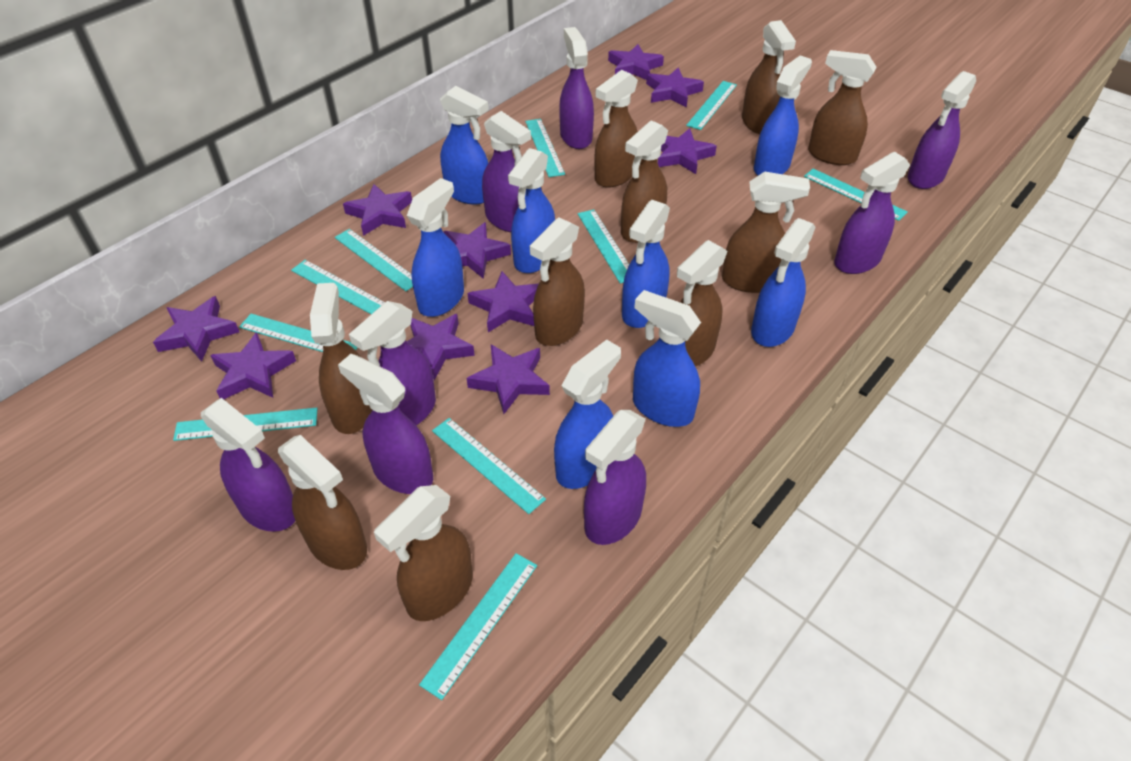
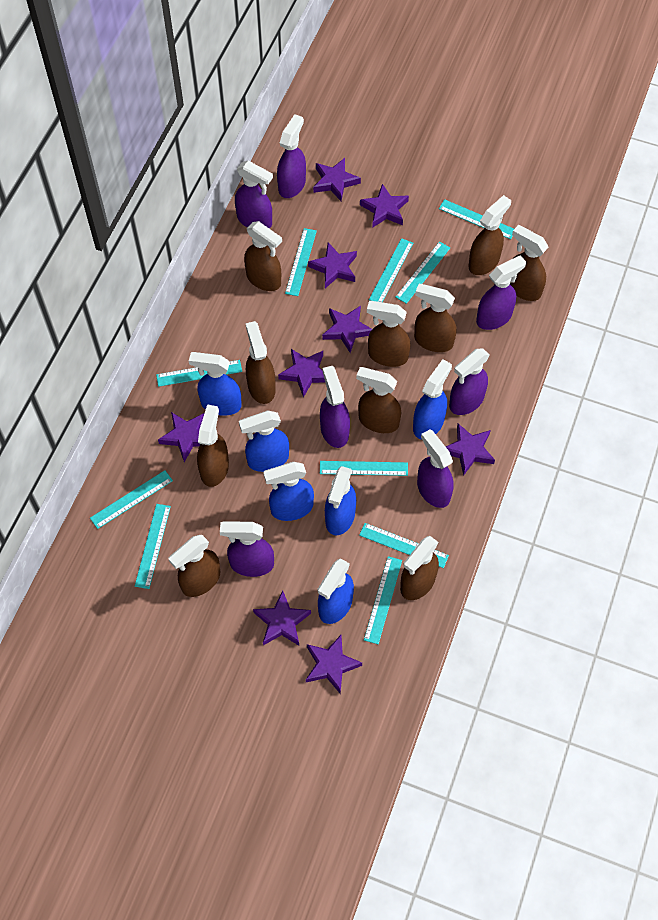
blue spray bottle: [407,178,464,317] [440,86,489,205] [508,148,555,273] [554,340,621,489] [622,200,670,328] [633,290,701,427] [751,218,816,347] [754,56,812,176] = 8 -> [189,352,242,416] [239,410,289,472] [263,462,314,521] [318,558,354,624] [325,466,356,535] [413,359,452,439] = 6
purple spray bottle: [201,398,295,532] [338,354,433,494] [349,301,436,426] [482,111,531,232] [559,27,594,149] [584,410,646,545] [834,152,910,274] [908,71,976,189] = 8 -> [220,521,274,577] [235,160,273,228] [277,114,306,198] [320,366,350,448] [417,429,454,508] [449,348,490,415] [476,255,526,330] = 7
purple star: [153,296,239,362] [210,332,296,399] [343,184,412,236] [407,314,475,380] [444,222,511,279] [467,271,539,332] [467,344,550,414] [608,44,664,80] [646,68,704,108] [658,128,717,174] = 10 -> [158,412,204,462] [253,590,311,645] [278,349,325,398] [306,635,362,693] [308,242,357,288] [313,158,361,201] [322,305,372,353] [360,184,409,228] [446,424,495,476] = 9

